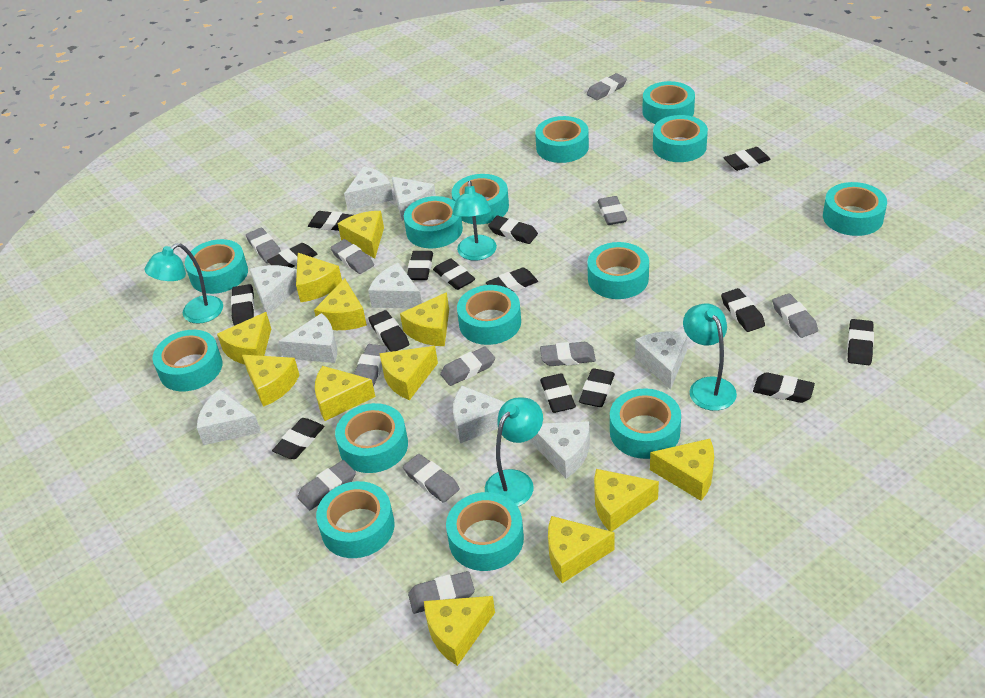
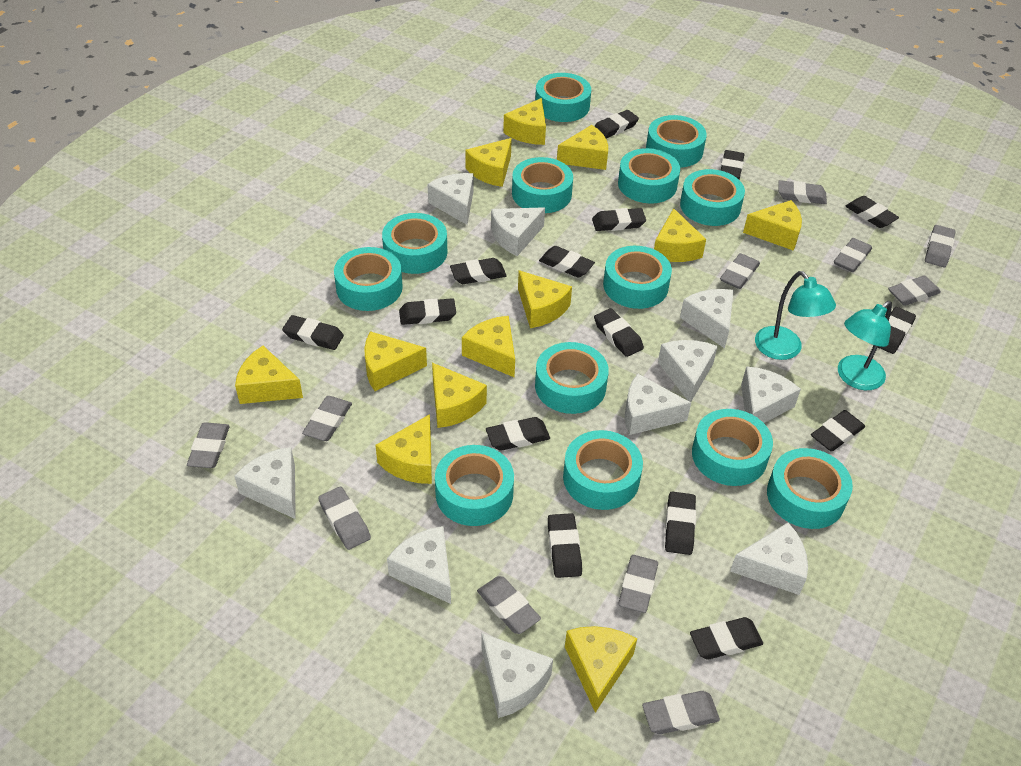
turquoise lamp: [144,243,223,324] [452,181,497,261] [485,397,543,507] [683,304,737,411] = 4 -> [755,271,836,360] [838,301,892,390] = 2
turquoise tape: [152,330,223,392] [185,239,248,294] [316,481,395,558] [335,403,408,473] [404,196,463,248] [446,492,524,571] [452,174,509,225] [457,285,521,345] [535,116,589,163] [587,242,649,299] [610,389,681,459] [642,81,695,124] [653,115,708,162] [823,182,887,236] = 14 -> [334,247,403,311] [382,213,447,274] [435,445,514,526] [512,157,573,213] [535,73,591,122] [535,342,609,414] [563,430,643,510] [603,246,672,309] [618,148,680,203] [646,115,707,168] [680,169,745,226] [692,409,773,486] [767,448,853,529] = 13
white cheese: [197,389,261,445] [250,265,297,316] [279,313,337,363] [344,166,393,210] [368,263,422,309] [392,177,436,221] [453,386,505,443] [530,421,590,479] [635,331,688,390] = 9 -> [234,447,296,519] [387,526,451,604] [428,173,473,225] [481,633,553,718] [491,207,545,256] [625,373,691,435] [658,340,718,402] [680,289,734,348] [730,523,808,595] [741,366,801,423] = 10

